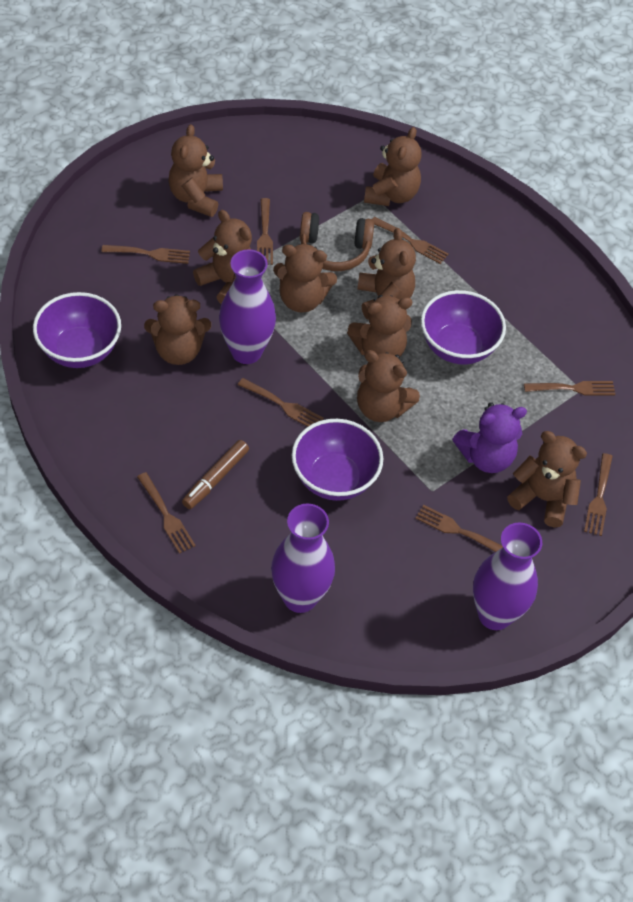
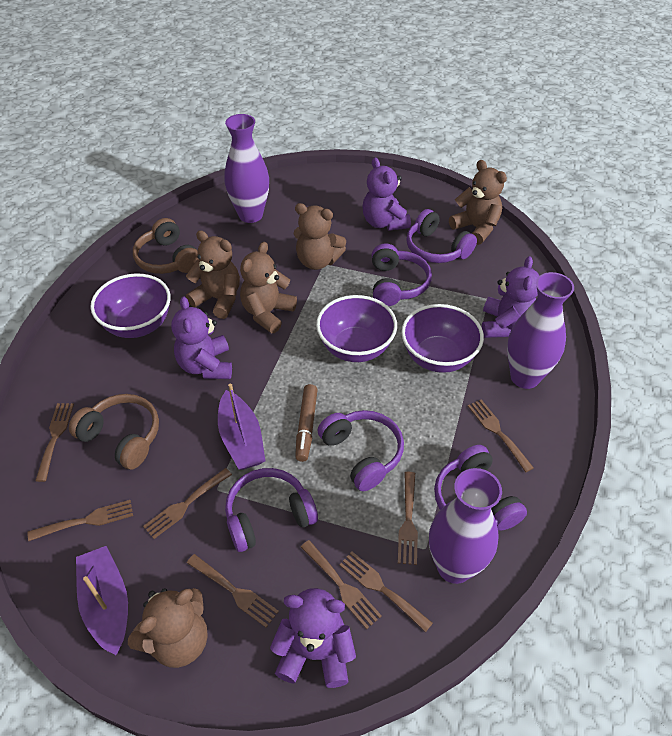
brown headphones: [300,212,374,271] = 1 -> [69,394,159,470] [133,218,199,274] = 2
brown teddy bear: [144,295,211,365] [168,124,223,217] [193,210,252,304] [273,244,337,313] [347,295,412,356] [357,228,416,320] [357,350,420,422] [364,127,422,206] [507,431,587,528] = 9 -> [128,588,208,668] [186,230,240,319] [240,242,297,333] [294,203,346,270] [449,160,507,245] = 5
purple boat: none = 0 -> [76,546,128,655] [218,384,265,470] = 2
purple headphones: none = 0 -> [225,468,318,552] [317,410,404,491] [372,243,432,306] [407,209,477,263] [434,445,527,531] = 5
purple teddy bear: [452,402,527,473] = 1 -> [171,297,232,379] [270,588,356,688] [363,158,411,231] [482,256,539,338] = 4

